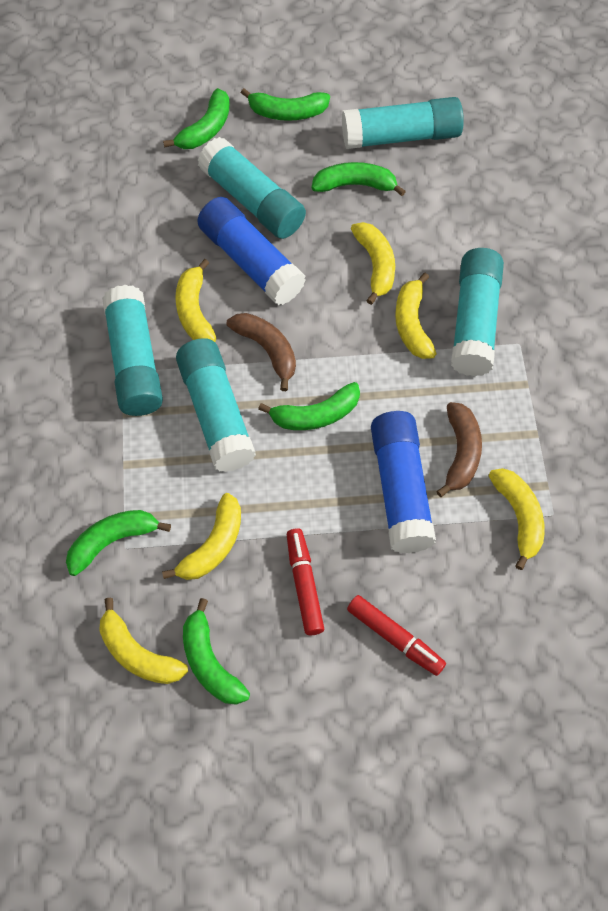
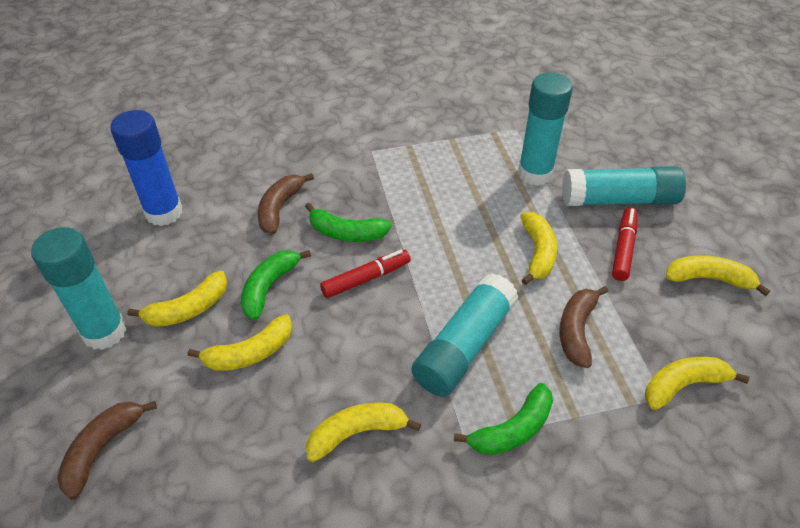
blue glue stick: [197,197,306,305] [371,411,436,553] = 2 -> [110,110,183,226] = 1
brown banana: [227,313,296,391] [436,402,482,497] = 2 -> [57,401,157,499] [257,173,314,234] [559,286,608,368] = 3
green banana: [66,510,171,576] [163,88,230,149] [183,598,250,705] [241,88,330,121] [258,382,360,430] [311,162,406,196] = 6 -> [241,250,311,320] [305,203,392,242] [454,383,553,455] = 3
turquoise glue stick: [102,285,163,416] [176,338,256,472] [198,137,306,239] [342,97,464,149] [451,248,504,376] = 5 -> [31,227,127,350] [412,273,519,397] [518,73,573,186] [562,166,686,206] = 4

